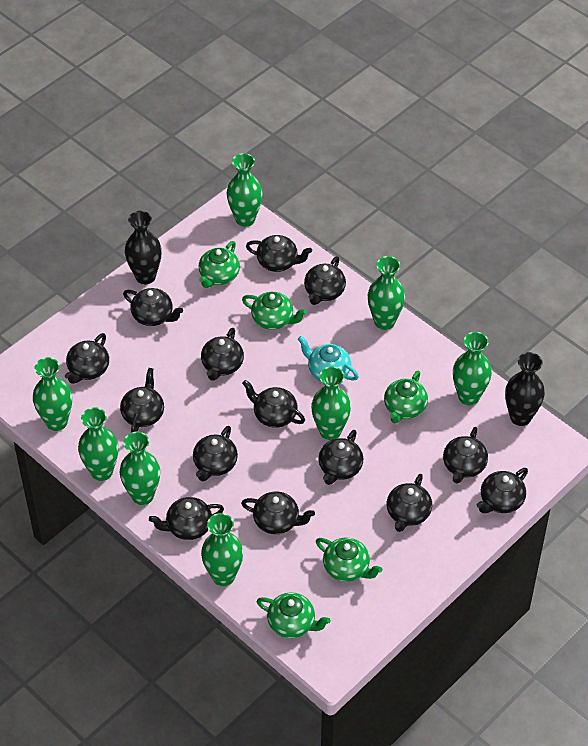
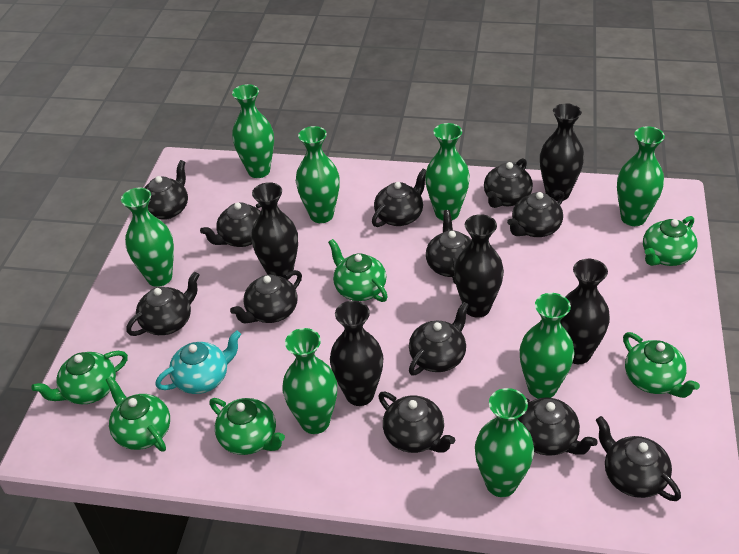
black teapot: [65,333,109,384] [120,368,164,433] [123,288,183,326] [149,497,224,540] [193,426,238,481] [201,328,244,381] [241,492,315,534] [242,380,305,428] [246,235,312,272] [304,256,346,305] [318,430,363,485] [387,474,432,532] [443,427,488,484] [477,468,528,513] = 14 -> [126,271,199,336] [144,160,188,220] [200,202,261,247] [230,270,302,323] [372,169,426,227] [378,392,455,453] [409,302,469,375] [426,210,472,284] [484,158,533,208] [507,190,564,237] [518,397,598,456] [596,416,681,501] = 12
black vase: [125,211,162,284] [505,352,545,426] = 2 -> [251,182,298,280] [330,300,383,406] [454,214,504,318] [540,103,584,201] [560,259,610,364] = 5
green teapot: [199,241,240,288] [242,292,307,330] [257,592,331,638] [316,538,382,582] [384,371,428,423] = 5 -> [31,351,128,404] [106,376,170,452] [209,398,285,455] [328,239,388,302] [623,332,700,398] [643,216,698,266] = 6

